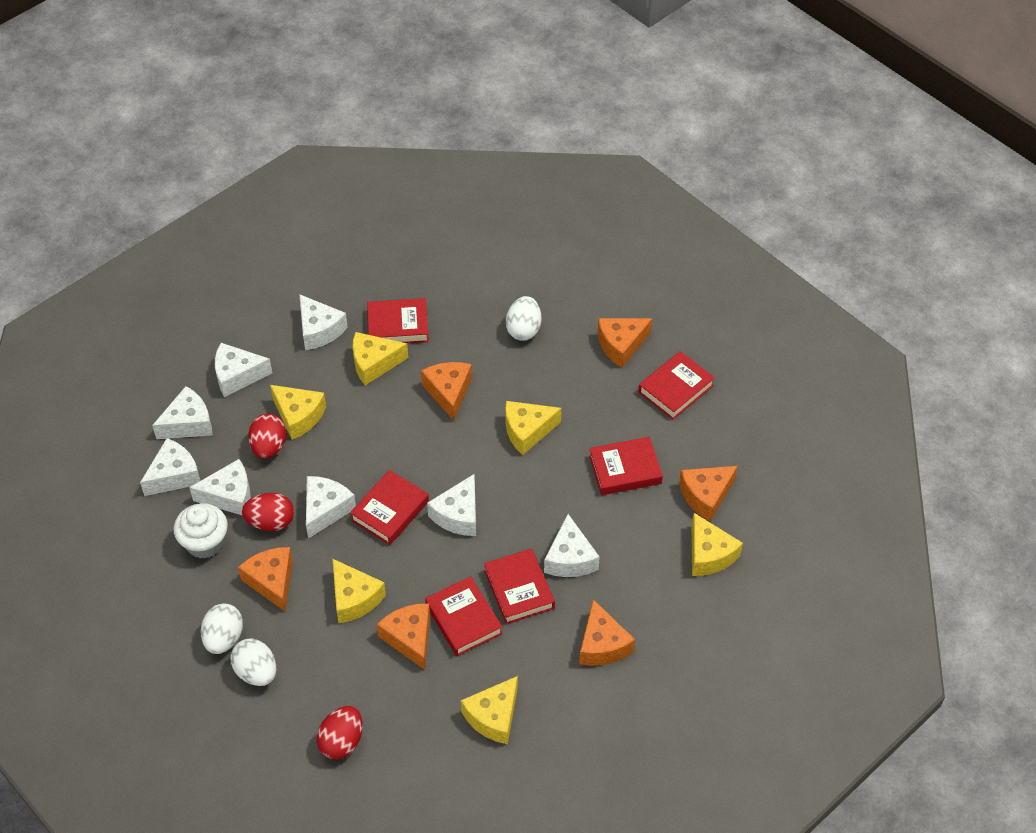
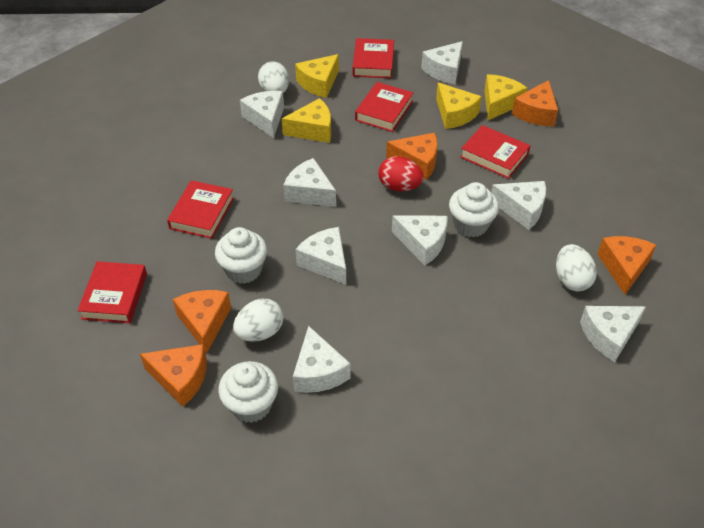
orange cheese: [238,547,293,612] [377,603,430,670] [421,362,472,421] [579,599,635,666] [597,318,652,368] [679,466,738,522] = 6 -> [140,344,207,406] [173,290,231,353] [386,133,438,180] [512,80,558,126] [598,236,656,295] = 5
red book: [350,470,429,545] [367,298,429,344] [425,576,503,656] [484,548,555,624] [589,437,663,495] [638,351,715,420] = 6 -> [78,261,147,323] [167,180,234,239] [353,38,394,78] [355,82,414,132] [460,125,530,179] = 5
red egg: [242,493,294,531] [248,414,286,459] [317,706,363,760] = 3 -> [378,156,424,191] = 1
white cupcake: [174,503,228,559] = 1 -> [215,227,267,284] [218,361,278,423] [449,182,499,238] = 3
yellow cheese: [270,385,326,440] [332,558,386,623] [353,332,408,385] [461,676,518,744] [505,401,562,455] [692,513,743,576] = 6 -> [282,98,331,143] [295,54,339,98] [436,83,482,129] [484,74,527,120] = 4

